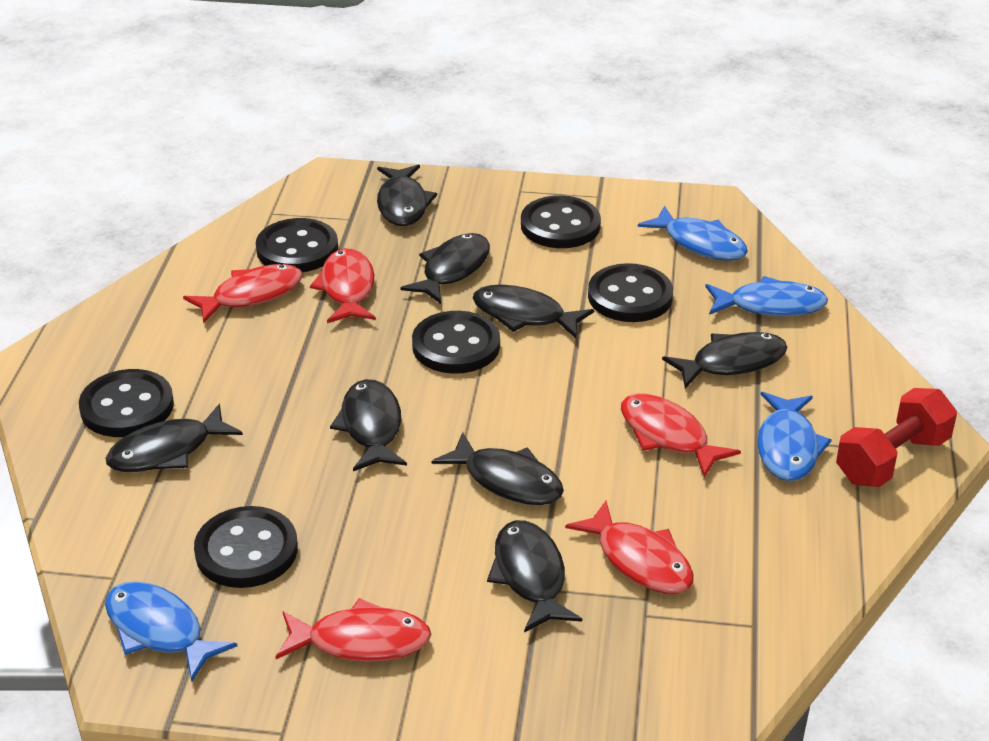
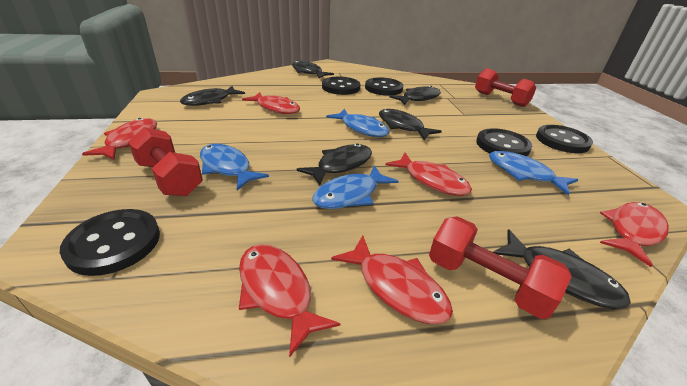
black button: [79,369,174,437] [194,506,298,588] [256,218,338,272] [412,311,500,374] [521,195,601,248] [588,263,673,322] = 6 -> [60,209,160,276] [322,76,361,95] [365,77,404,96] [476,128,532,156] [536,125,593,153] = 5
black fish: [105,404,243,472] [330,379,407,471] [377,165,437,226] [400,233,490,304] [431,432,564,505] [473,285,594,338] [487,520,582,633] [662,332,788,388] = 8 -> [180,86,245,106] [292,60,334,78] [297,144,372,186] [379,109,442,140] [389,86,441,105] [493,229,631,309] = 6
red dumbbell: [836,388,957,487] = 1 -> [128,127,203,196] [429,216,572,319] [475,68,536,107] = 3
red fish: [183,264,303,323] [276,598,432,662] [310,248,376,323] [565,501,694,594] [621,394,741,477] = 5 -> [82,118,157,160] [239,244,340,358] [242,92,300,114] [331,236,453,324] [385,153,472,196] [600,202,669,267] = 6

